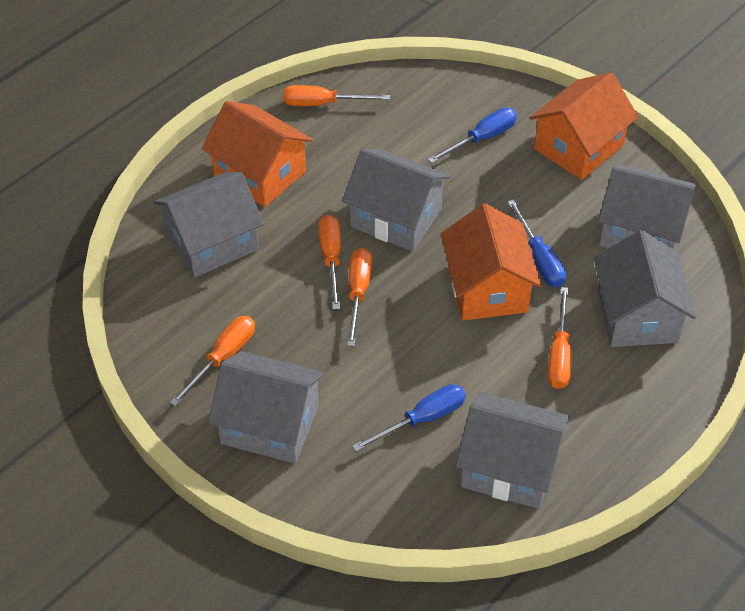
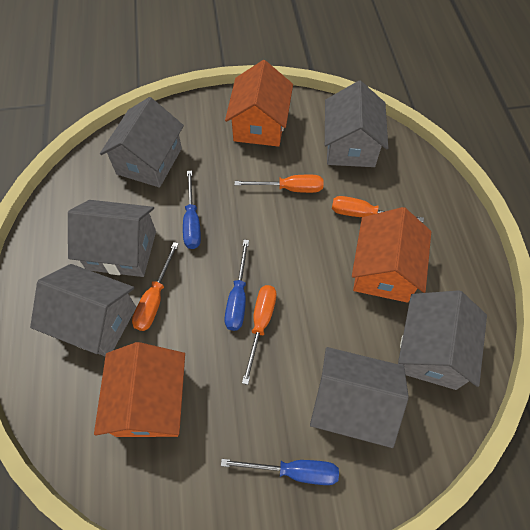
orange screwdriver: [170,316,255,406] [283,85,390,106] [318,215,341,310] [347,248,372,346] [547,287,572,389] = 5 -> [132,242,179,331] [235,175,324,193] [242,285,276,385] [332,196,424,222] = 4

